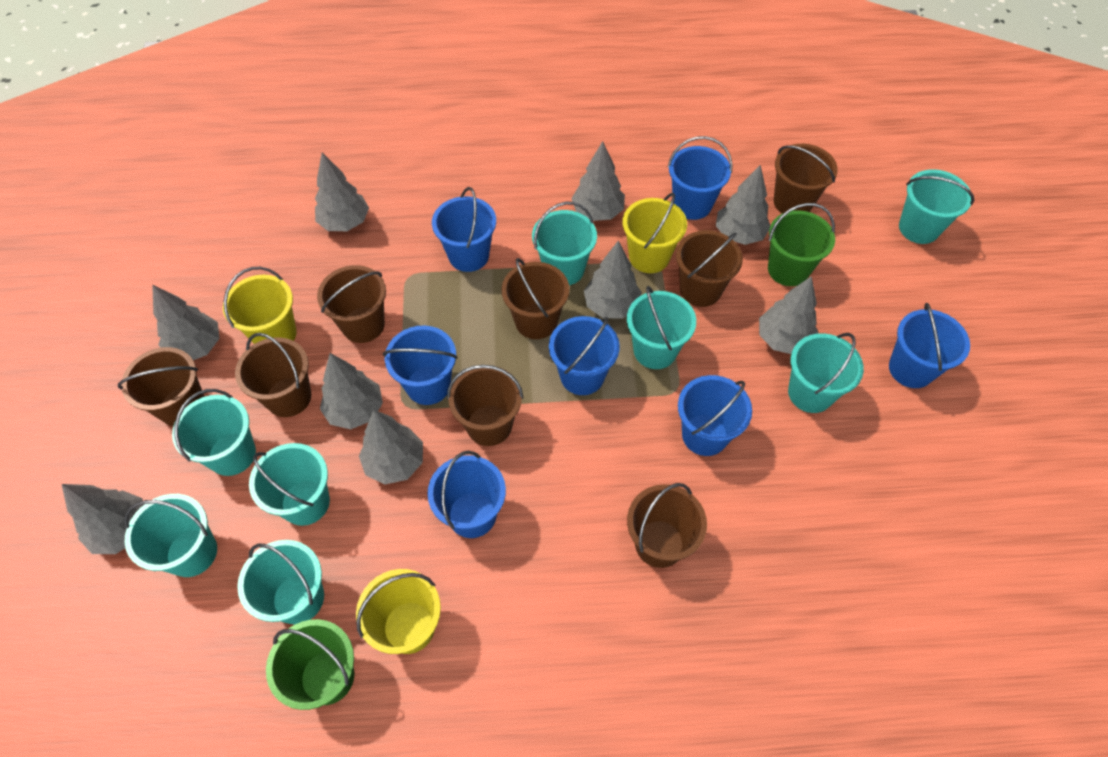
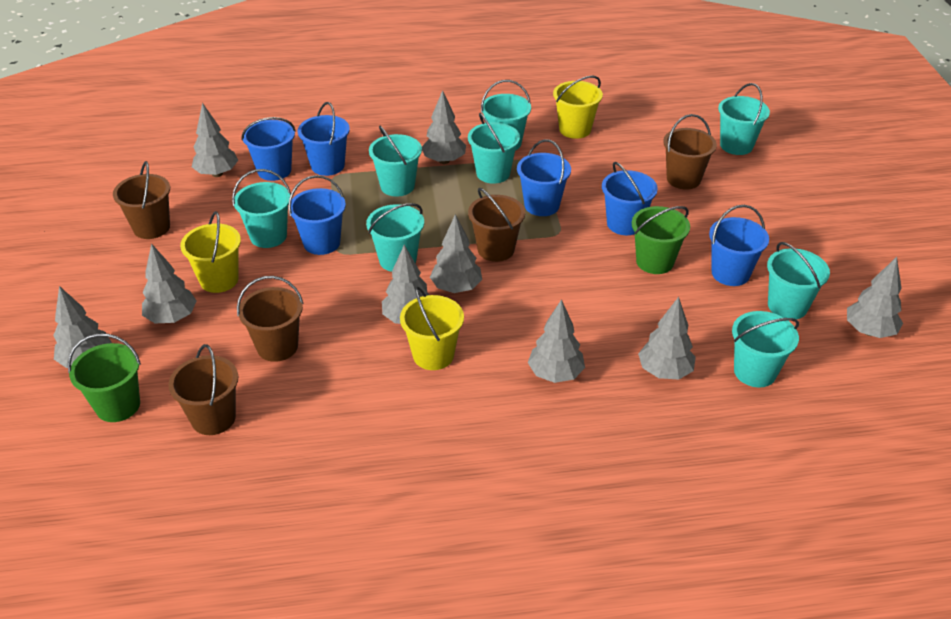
blue bucket: [383,325,458,405] [427,451,506,538] [432,187,496,272] [549,316,620,395] [668,136,733,220] [678,375,752,456] [889,303,970,388] = 7 -> [242,117,296,181] [288,175,346,255] [298,102,350,176] [517,139,571,216] [602,162,658,235] [709,205,769,286] = 6
brown bucket: [118,347,205,427] [235,333,312,417] [317,265,386,343] [447,365,523,446] [501,258,569,339] [627,483,707,568] [676,230,743,307] [774,144,838,213] = 8 -> [113,161,170,239] [168,344,238,435] [237,276,304,362] [468,188,525,262] [663,114,717,190] = 5

